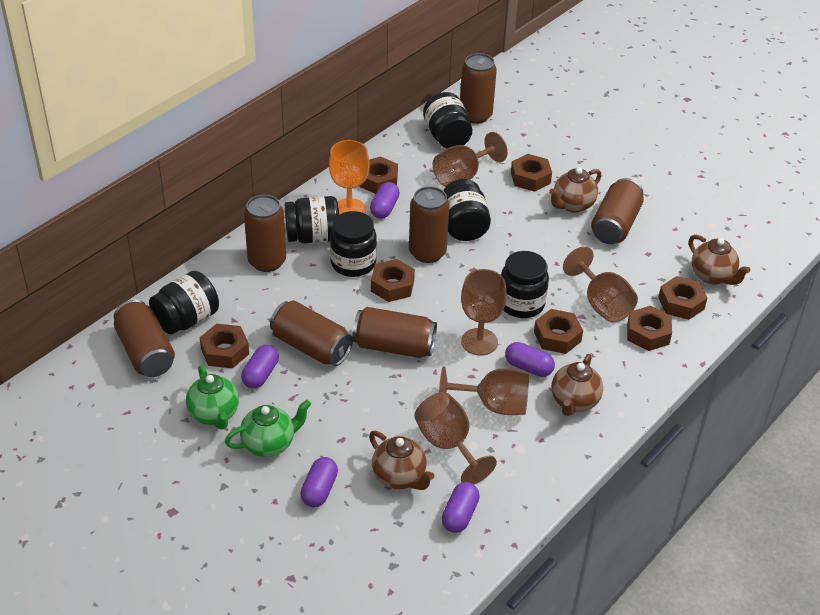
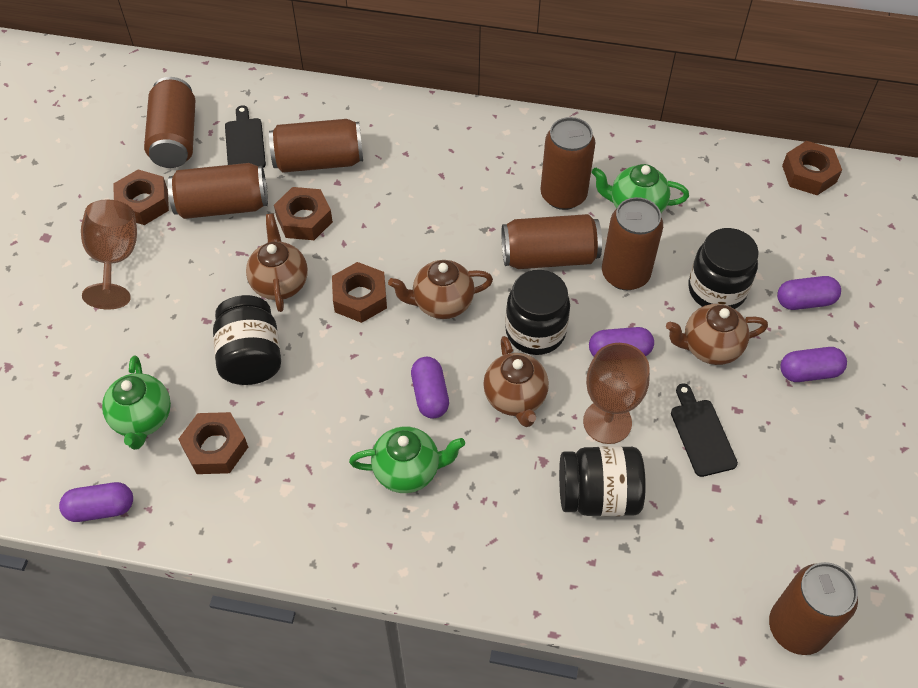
black cutting board: none = 0 -> [225,106,266,168] [671,383,738,477] = 2
black jar: [149,271,219,334] [285,196,339,244] [330,211,377,277] [423,92,472,148] [444,179,491,241] [501,251,549,318] = 6 -> [213,295,281,385] [505,270,570,355] [559,446,646,516] [688,228,759,309] = 4
brown goblet: [414,392,497,484] [433,132,508,187] [439,366,529,415] [461,269,507,356] [563,246,638,322] = 5 -> [81,199,137,309] [583,343,650,444] = 2
brown nut: [199,324,249,368] [359,157,398,194] [371,259,415,302] [511,154,552,192] [534,309,583,354] [627,306,672,351] [658,276,707,320] = 7 -> [113,170,169,225] [179,412,248,474] [274,187,333,240] [332,262,387,323] [782,141,842,195] = 5
green teapot: [186,365,239,430] [225,400,311,457] = 2 -> [102,355,171,450] [349,426,465,493] [592,164,689,213] = 3
orange goblet: [329,140,370,215] = 1 -> none = 0

